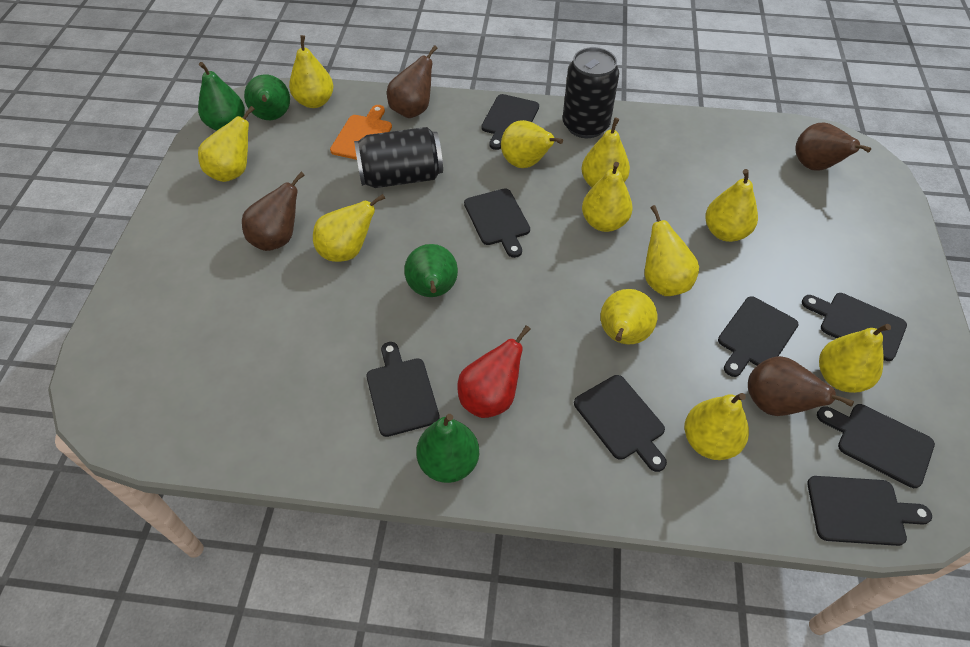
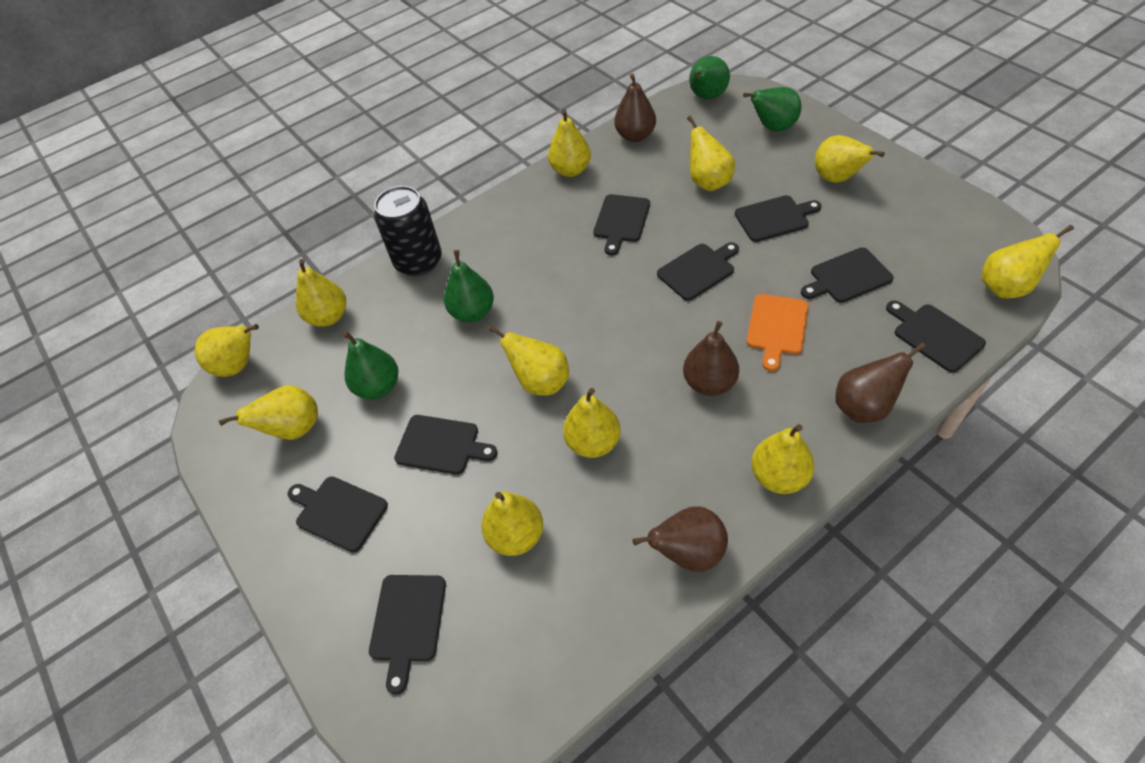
black can: [354,127,443,188] [563,47,619,138] = 2 -> [374,186,442,276] = 1
red pear: [458,325,531,418] = 1 -> none = 0

